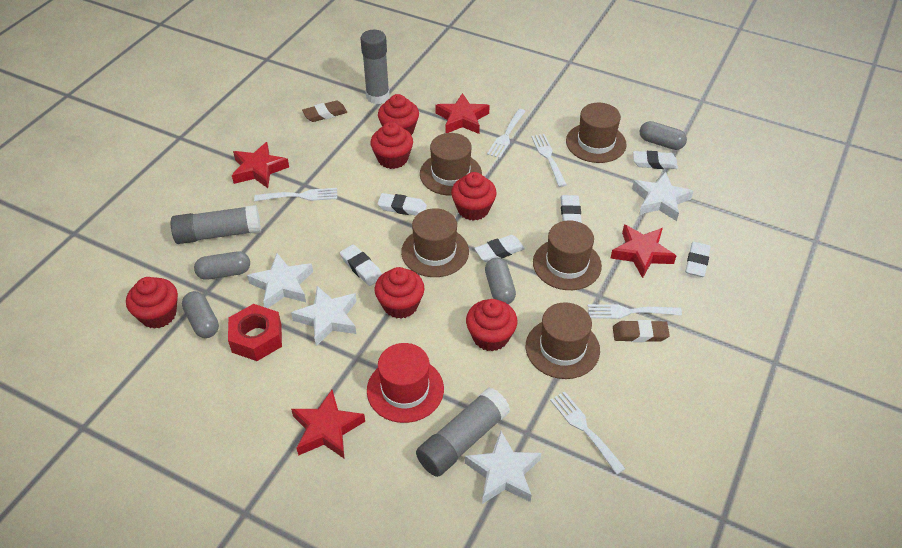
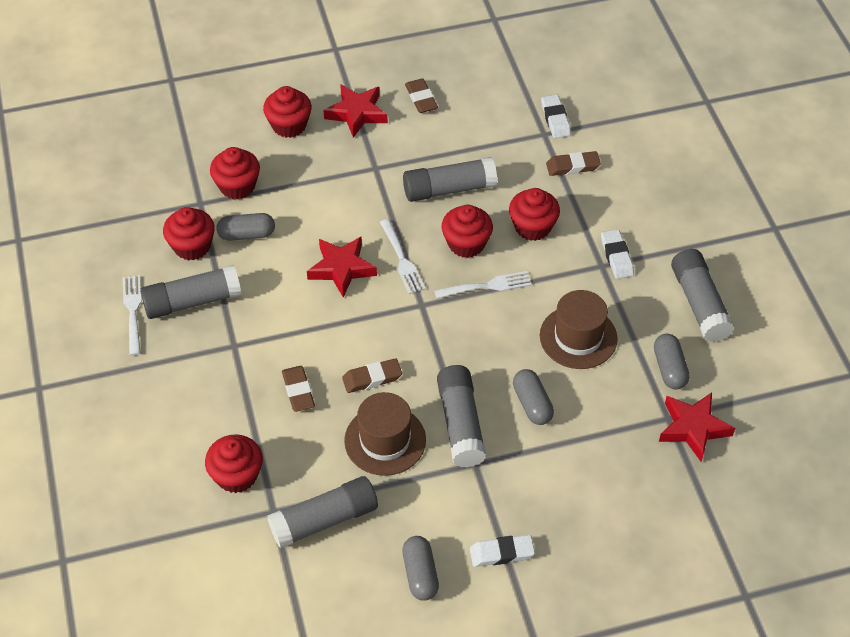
brown eraser: [302,101,347,122] [613,320,670,342] = 2 -> [282,366,315,412] [342,358,402,393] [405,79,438,113] [546,151,601,176] = 4
brown hat: [401,208,469,277] [420,133,482,196] [526,302,600,379] [533,220,602,290] [566,103,627,163] = 5 -> [344,392,426,476] [540,290,618,369] = 2
grey glue stick: [171,205,261,244] [360,30,389,104] [416,388,510,477] = 3 -> [140,265,242,319] [267,476,378,549] [403,157,497,202] [437,365,486,467] [671,249,735,342] = 5
red hat: [367,343,444,423] = 1 -> none = 0
red nut: [228,304,282,361] = 1 -> none = 0
red star: [232,142,289,188] [291,390,365,459] [435,93,490,134] [611,225,676,278] = 4 -> [307,237,377,297] [324,84,388,138] [659,393,735,462] = 3
white eraser: [340,244,382,286] [377,193,427,215] [474,235,525,262] [561,195,582,223] [633,151,678,169] [685,242,711,277] = 6 -> [470,535,535,567] [541,95,571,138] [601,229,634,279] = 3
white fork: [254,188,337,201] [487,109,526,158] [531,134,567,187] [550,391,626,474] [588,304,682,319] = 5 -> [122,275,142,356] [380,219,425,294] [434,271,532,299] = 3
white star: [247,253,313,308] [291,286,357,346] [465,431,541,504] [632,172,693,221] = 4 -> none = 0

